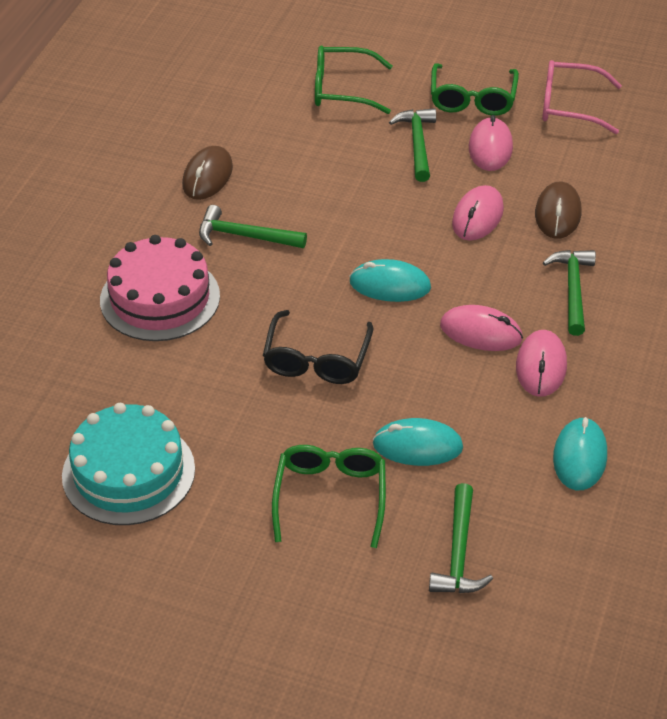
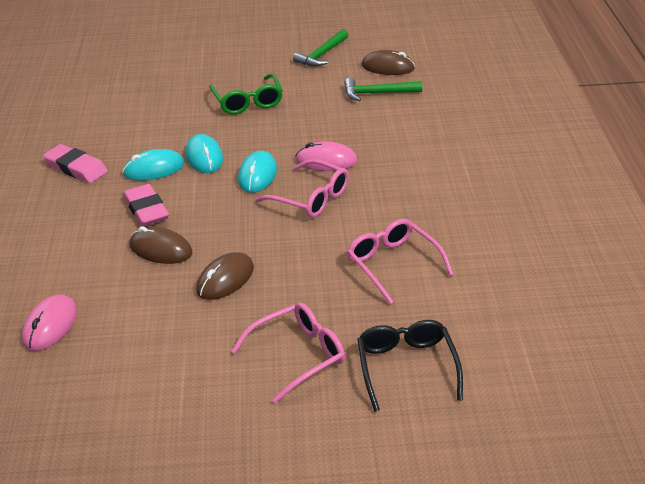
brown mouse: [182,146,233,200] [535,182,582,239] = 2 -> [129,227,193,264] [196,252,254,300] [362,50,415,75] = 3
green glasses: [272,445,386,548] [315,45,392,114] [431,63,519,116] = 3 -> [209,73,283,114] = 1
green hammer: [199,205,307,248] [389,108,436,182] [429,483,493,593] [543,250,596,336] = 4 -> [293,29,348,67] [344,78,422,101] = 2
pink cake: [100,235,220,341] = 1 -> none = 0
pink eraser: none = 0 -> [43,144,108,183] [123,184,169,226] = 2
pink glasses: [542,60,622,134] = 1 -> [231,302,345,403] [255,159,349,218] [347,219,453,304] = 3
pink mouse: [440,305,523,351] [452,185,504,241] [469,115,513,171] [516,330,567,397] = 4 -> [22,295,77,351] [295,141,358,171] = 2
turquoise cake: [62,403,195,525] = 1 -> none = 0

